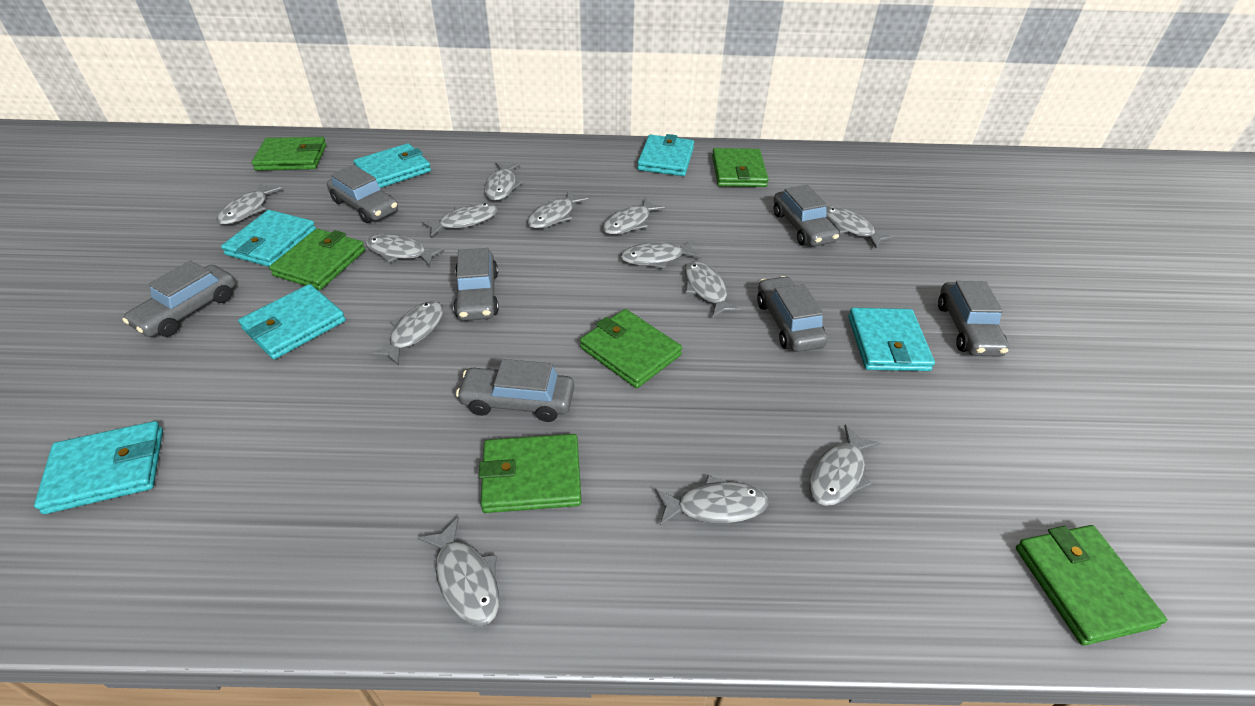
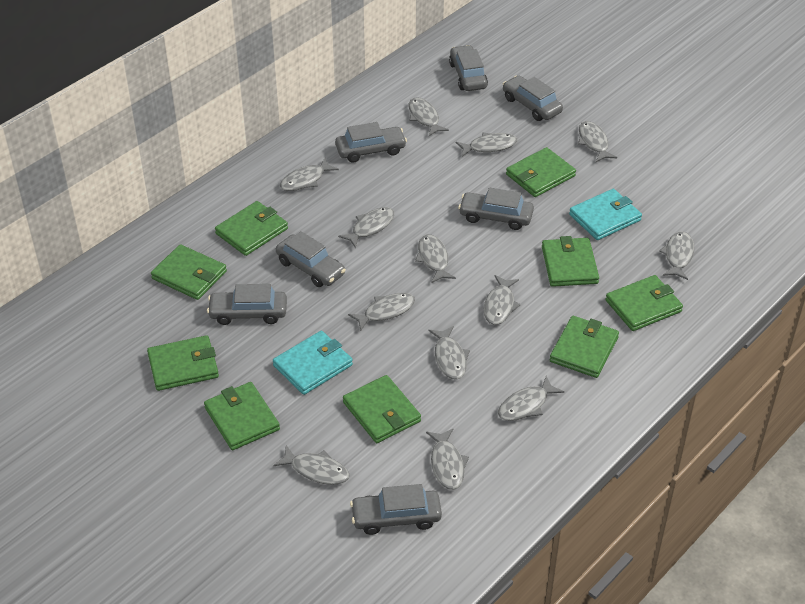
green wallet: [252,137,327,171] [269,229,365,290] [479,434,582,513] [580,309,682,388] [712,148,769,187] [1016,525,1167,646] = 6 -> [147,335,219,391] [151,244,227,300] [204,382,280,450] [215,201,288,256] [343,375,421,443] [506,147,576,197] [542,236,599,287] [550,316,619,378] [605,275,683,331] = 9
turquoise wallet: [34,421,163,514] [221,210,316,267] [238,284,346,359] [353,143,431,188] [637,134,694,176] [848,308,935,371] = 6 -> [273,331,353,395] [569,189,642,240] = 2

